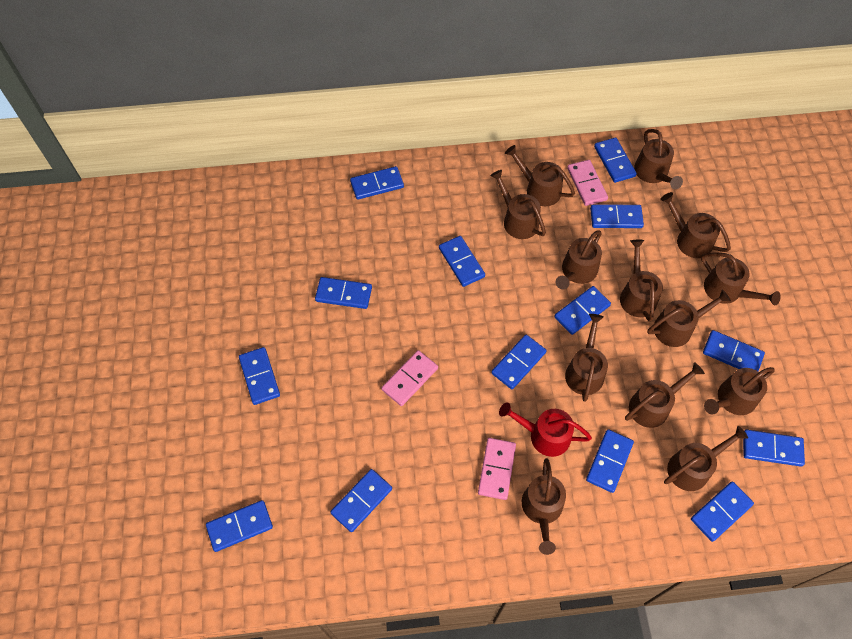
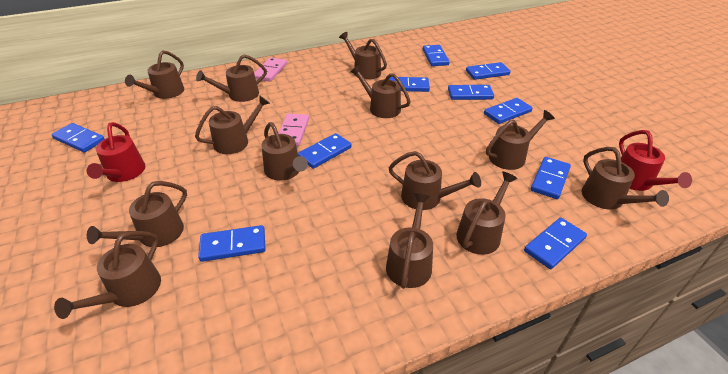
blue domino: [206,500,273,552] [239,347,280,405] [315,277,372,309] [330,469,392,532] [350,166,404,200] [439,236,485,287] [491,335,547,389] [554,286,611,335] [586,429,634,493] [590,204,644,228] [594,137,637,183] [691,481,754,542] [703,330,765,371] [743,430,805,467] = 14 -> [51,123,104,153] [198,225,266,262] [298,133,352,169] [389,77,430,92] [423,45,450,66] [448,85,494,100] [466,62,510,80] [484,98,532,124] [524,217,587,269] [531,157,571,199] = 10
pink domino: [382,350,438,406] [478,438,516,500] [567,160,608,206] = 3 -> [254,57,287,82] [278,113,309,146] = 2
red watering can: [499,402,592,457] = 1 -> [87,122,145,182] [619,130,692,191] = 2

